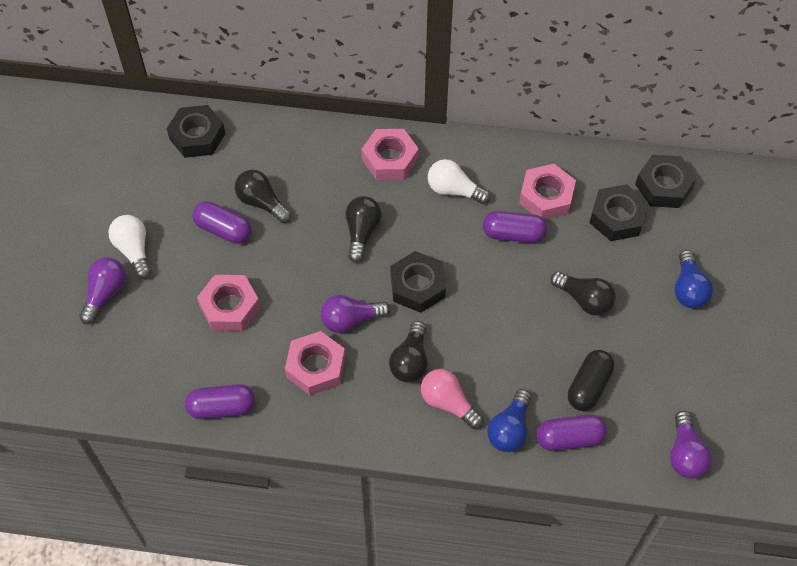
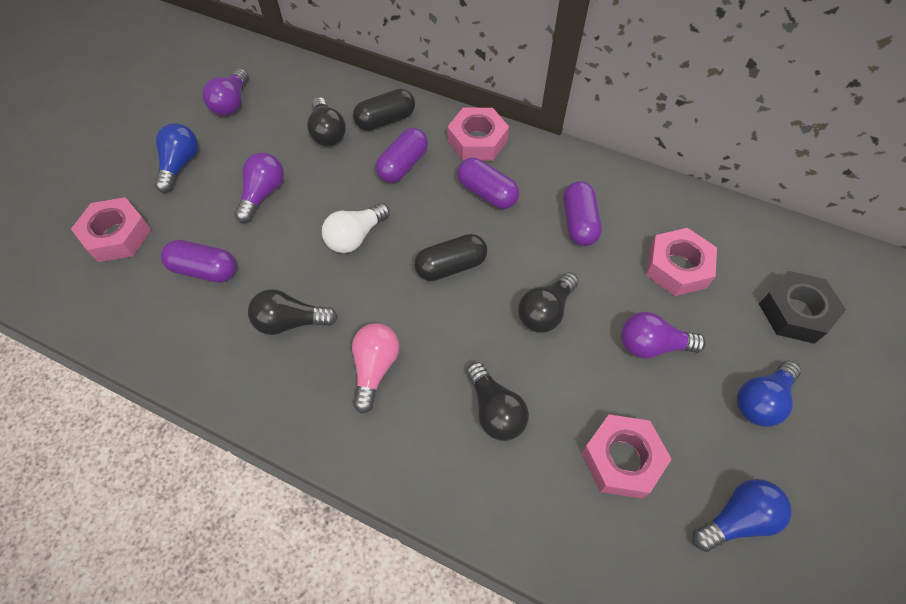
black capsule: [568,350,614,411] = 1 -> [353,88,415,131] [414,234,487,281] = 2
black nut: [167,105,225,158] [391,251,446,313] [589,184,648,241] [635,154,697,208] = 4 -> [759,271,846,344] = 1
blue light bulb: [487,389,531,452] [675,250,713,308] = 2 -> [154,123,198,193] [693,479,792,552] [737,361,801,426] = 3
white light bulb: [109,215,151,279] [428,159,490,204] = 2 -> [322,203,390,253] = 1

